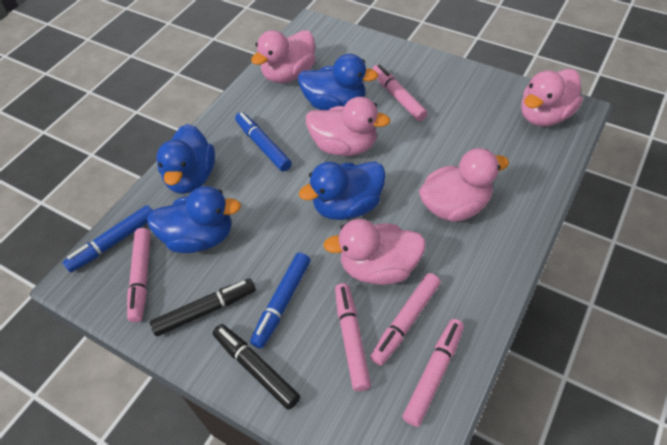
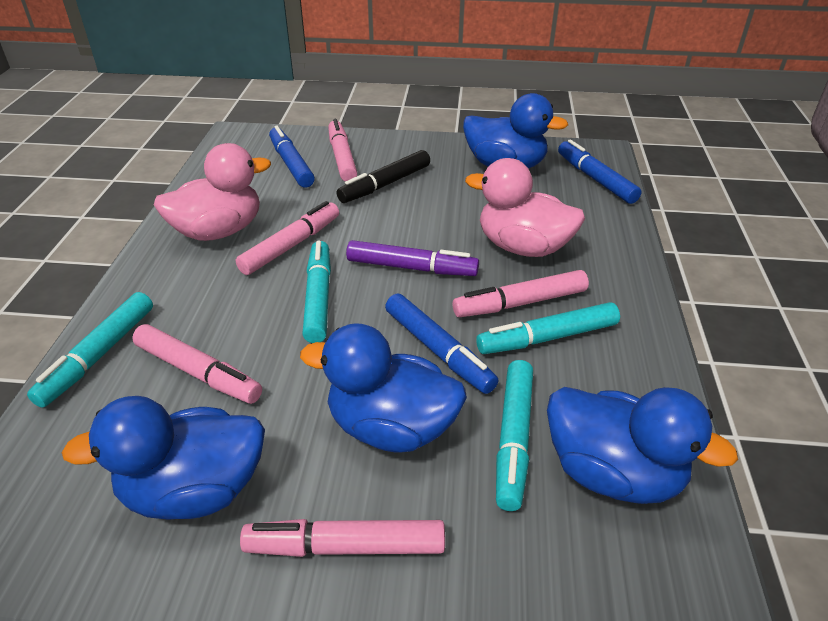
black marker: [150,278,256,336] [213,324,300,410] = 2 -> [337,150,430,203] = 1
pink duck: [251,30,315,83] [306,97,391,156] [323,219,426,285] [419,148,509,222] [521,69,583,126] = 5 -> [154,143,271,241] [465,158,585,257] = 2
purple marker: none = 0 -> [346,240,479,276] = 1
turquoise marker: none = 0 -> [27,292,153,408] [302,241,331,343] [476,302,620,354] [496,360,533,511] = 4

